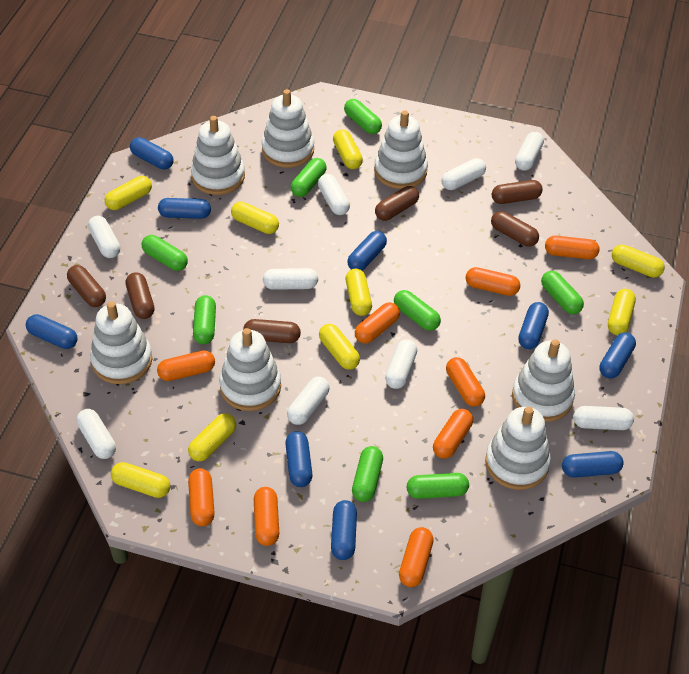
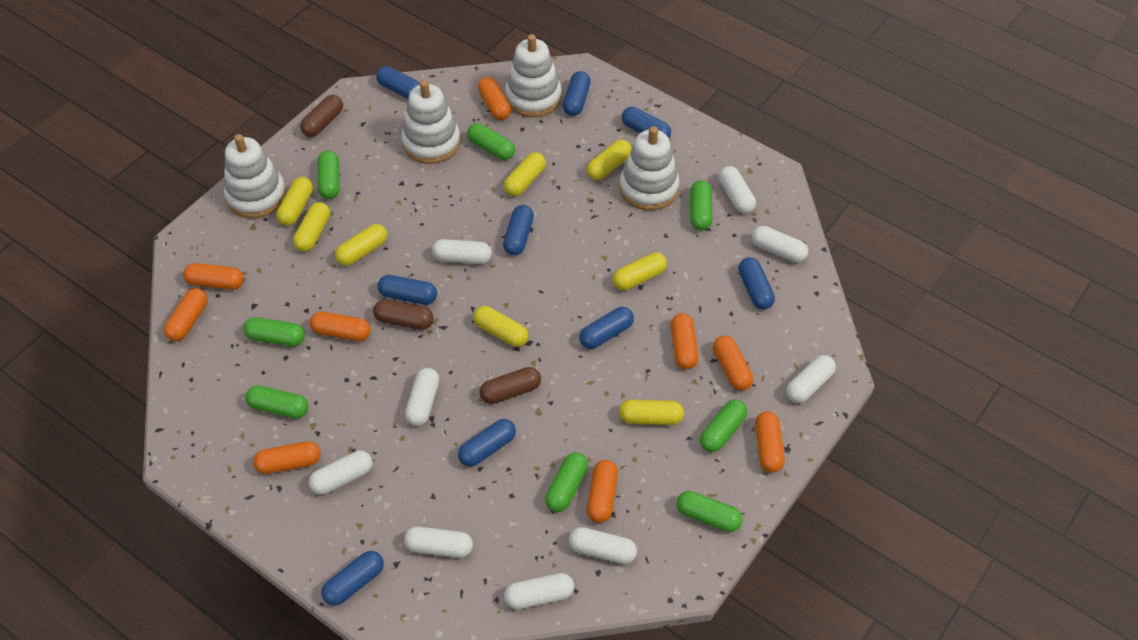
brown capsule: [67,265,106,307] [126,272,155,319] [243,319,301,343] [375,186,419,221] [491,211,539,247] [492,180,543,204] = 6 -> [300,95,343,137] [373,300,434,330] [479,367,541,404] = 3
white stacking toy: [90,302,152,384] [191,116,245,195] [219,328,281,411] [262,89,314,168] [374,110,428,189] [485,407,551,490] [512,339,575,422] = 7 -> [224,134,286,219] [401,80,460,164] [505,34,562,118] [619,126,680,211] = 4
yellow capsule: [104,176,152,210] [111,462,170,498] [188,413,236,461] [231,202,279,234] [319,324,360,370] [333,129,363,169] [345,269,372,316] [608,289,636,335] [612,244,665,278] = 9 -> [276,177,313,226] [293,202,330,252] [335,224,387,266] [473,306,529,347] [504,152,546,196] [586,140,632,180] [612,252,667,291] [619,399,684,425] = 8

